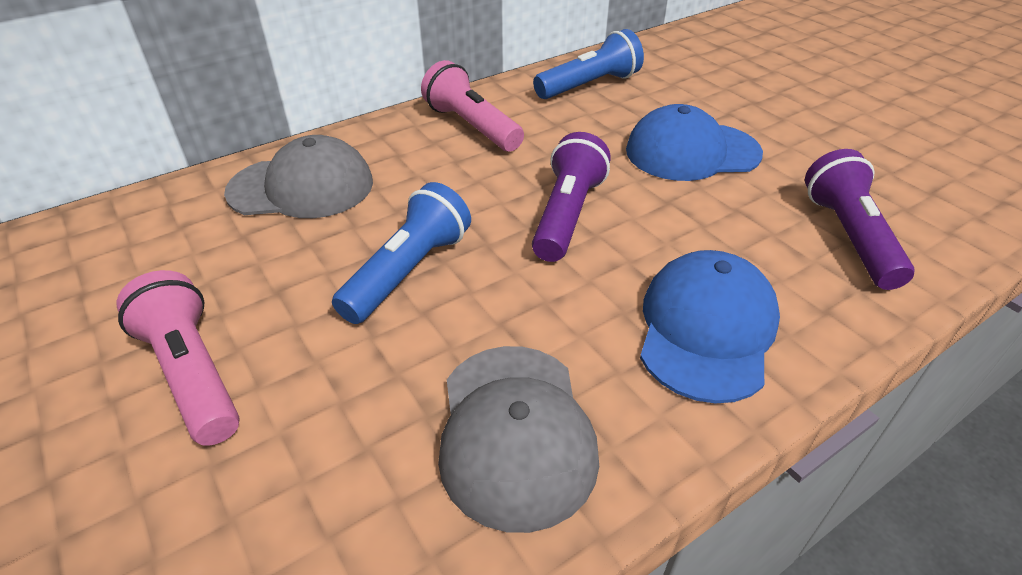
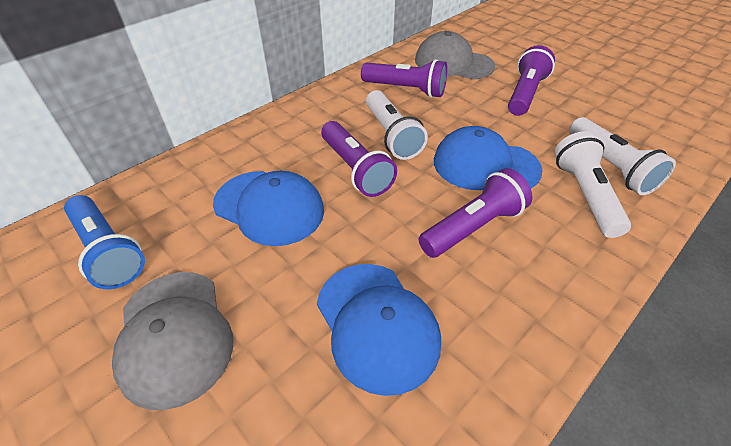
blue cap: [626,104,763,181] [640,250,780,404] = 2 -> [213,171,324,246] [317,264,441,396] [434,126,542,190] = 3
blue flashlight: [332,182,471,324] [533,29,644,99] = 2 -> [64,195,145,289] = 1
pink flashlight: [116,270,240,446] [421,60,524,152] = 2 -> none = 0
purple flashlight: [532,132,611,262] [805,149,915,290] = 2 -> [321,121,397,197] [361,59,447,98] [419,168,533,258] [508,45,555,116] = 4
white flashlight: none = 0 -> [366,90,428,160] [554,131,631,238] [569,117,676,195] = 3

